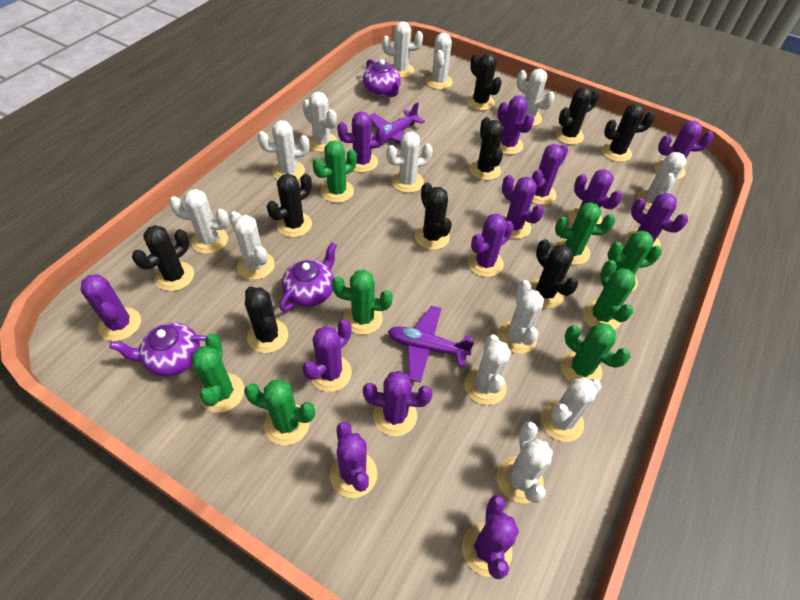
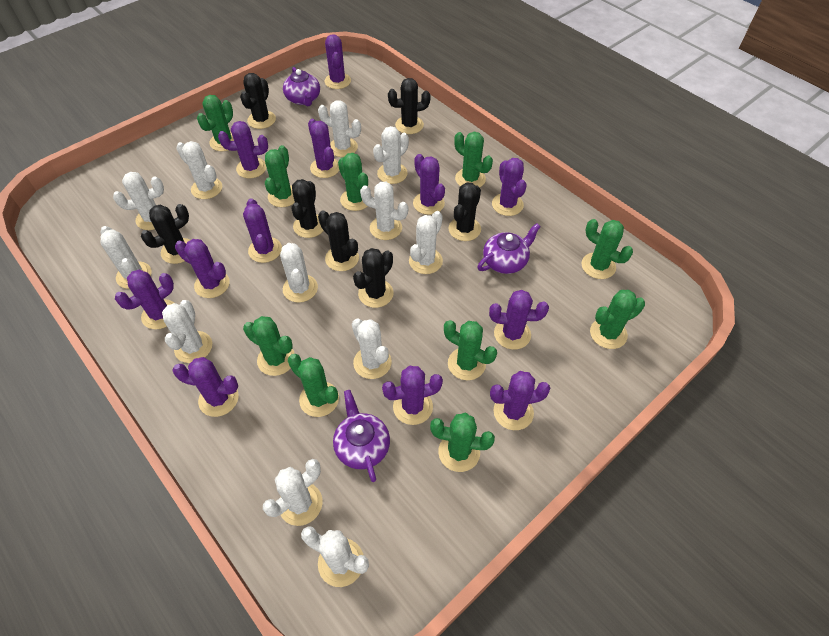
black cactus: [132,225,194,291] [245,286,288,353] [267,173,312,237] [415,182,452,250] [467,53,502,111] [470,117,503,180] [530,239,578,308] [554,87,599,145] [602,103,655,162] = 9 -> [141,204,190,264] [240,73,276,129] [292,179,324,238] [318,210,359,271] [353,248,394,308] [388,78,431,134] [448,182,481,241] = 7
green cactus: [191,334,244,413] [244,379,315,445] [313,140,357,203] [332,270,393,335] [555,202,615,265] [561,323,631,382] [582,260,636,330] [608,231,662,292] = 8 -> [197,95,234,152] [243,316,295,376] [265,145,295,207] [288,354,339,417] [338,153,368,211] [430,413,495,472] [444,320,497,380] [454,132,493,188] [582,219,633,279] [590,290,645,349] = 10
purple cactus: [81,274,141,341] [302,320,352,392] [330,422,377,498] [337,111,386,173] [363,371,433,436] [462,495,519,579] [468,214,514,277] [498,95,534,155] [502,175,544,239] [532,144,568,205] [569,169,622,224] [625,193,688,247] [654,121,713,179] = 13 -> [115,270,174,329] [172,357,239,417] [175,239,230,298] [218,121,268,178] [243,198,282,263] [308,119,339,178] [325,34,351,89] [382,366,443,425] [413,154,445,215] [489,290,549,350] [490,371,551,430] [492,158,527,216] = 12
purple plane: [369,102,425,144] [388,306,474,382] = 2 -> none = 0
white cactus: [169,189,229,254] [229,211,275,280] [258,120,310,180] [303,92,337,152] [382,21,423,78] [386,132,433,193] [426,33,453,90] [464,334,511,405] [497,280,544,354] [497,422,553,503] [517,69,555,126] [540,377,601,442] [637,152,686,210] = 13 -> [100,226,151,289] [113,172,164,230] [162,300,212,363] [176,141,222,199] [263,459,322,526] [280,243,318,303] [301,526,369,587] [318,100,361,157] [352,319,392,379] [360,182,408,240] [373,126,409,184] [409,211,443,274] = 12

